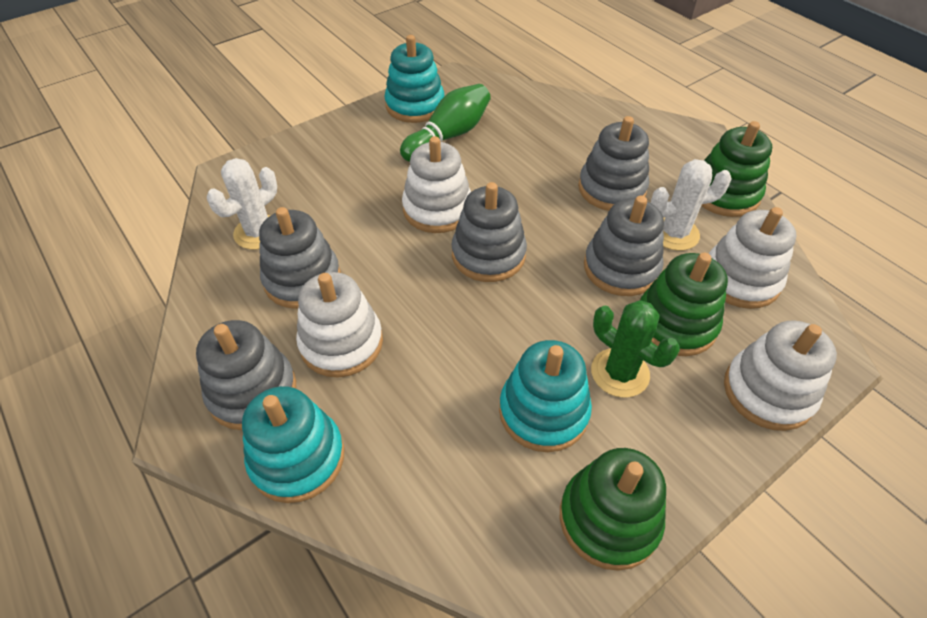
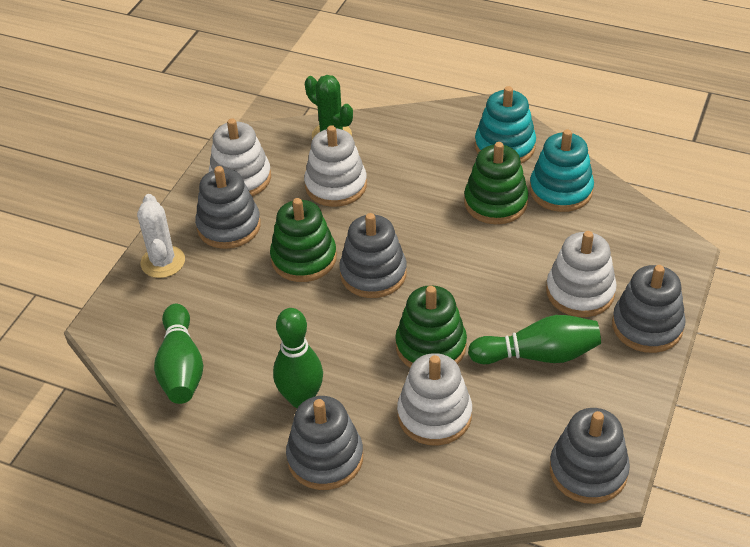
green bowling pin: [400,84,491,162] = 1 -> [154,304,203,404] [273,308,323,408] [468,315,601,364] = 3
turquoise stacking toy: [242,386,344,503] [385,35,444,123] [499,340,592,452] = 3 -> [475,86,536,163] [529,129,594,212] = 2
white cactus: [207,158,277,249] [651,159,732,251] = 2 -> [137,194,185,278] = 1

